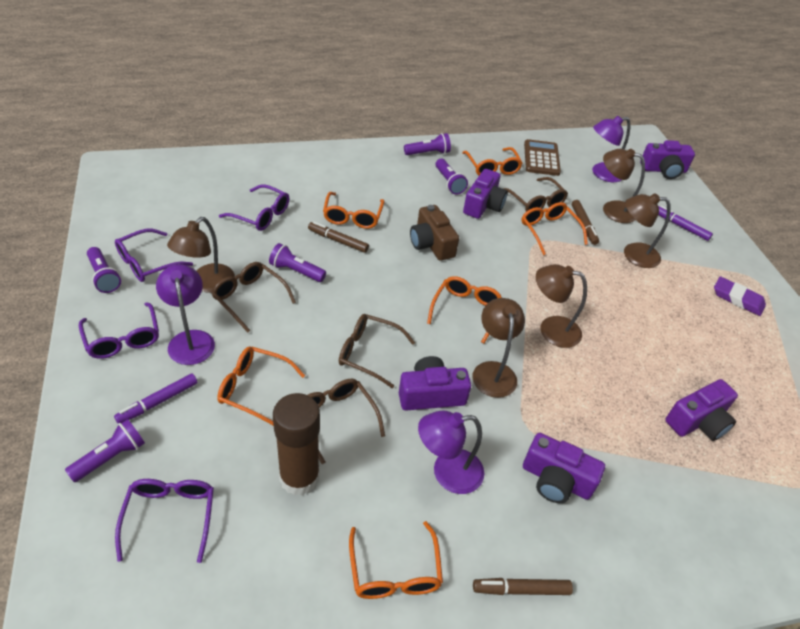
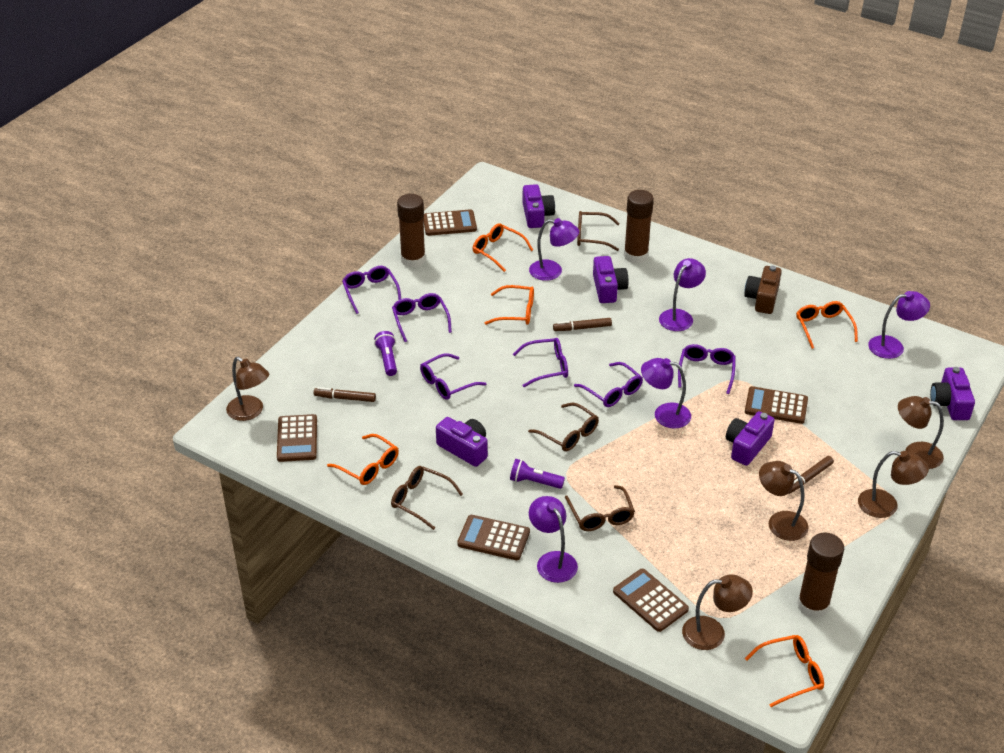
brown calculator: [524,139,561,176] = 1 -> [277,414,317,462] [423,209,477,236] [457,515,530,560] [613,569,689,632] [745,386,808,424] = 5
brown glue stick: [273,393,320,496] = 1 -> [397,194,426,268] [624,190,654,264] [797,532,844,618] = 3
orange glasses: [217,346,305,426] [323,192,384,229] [349,521,443,599] [427,276,502,343] [462,147,523,175] [521,202,588,255] = 6 -> [327,434,399,485] [473,223,533,272] [485,285,534,325] [745,635,824,707] [796,301,858,349] = 5
purple eraser: [714,276,766,316] = 1 -> none = 0
purple flashlight: [65,419,145,482] [87,247,121,293] [269,243,326,282] [404,133,451,155] [435,159,468,195] = 5 -> [374,331,397,376] [510,459,565,489] = 2
purple glasses: [79,302,159,359] [115,229,193,282] [115,479,214,563] [219,184,289,231] = 4 -> [342,266,401,314] [392,293,452,342] [420,353,486,400] [513,338,568,387] [574,362,643,407] [678,344,736,394] = 6
purple lamp: [156,264,215,365] [418,411,484,494] [592,116,630,182] = 3 -> [529,218,579,281] [529,496,578,583] [641,358,691,429] [659,258,706,331] [868,291,930,359] = 5
purple marker: [114,373,197,424] [658,206,713,241] = 2 -> none = 0

